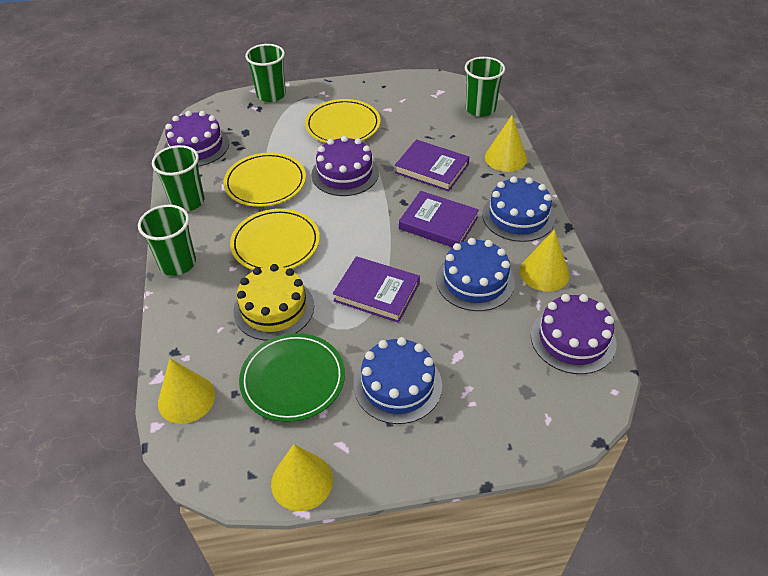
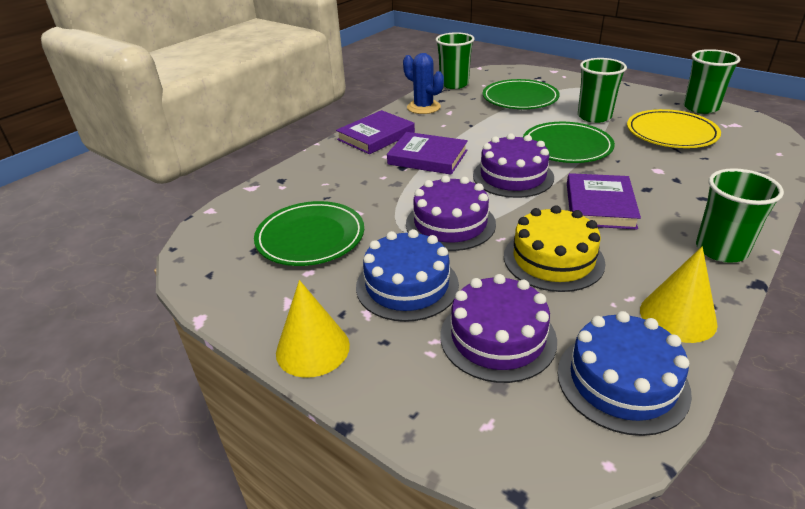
blue cactus: none = 0 -> [403,53,444,114] = 1
blue cake: [354,337,442,424] [436,238,515,311] [482,176,555,242] = 3 -> [356,229,459,322] [557,311,692,436] = 2
green plate: [239,333,345,422] = 1 -> [254,201,364,266] [483,79,560,109] [523,122,615,163] = 3
yellow cone: [158,358,215,424] [271,444,333,511] [485,115,527,172] [520,229,570,291] = 4 -> [276,280,350,378] [640,247,718,343] = 2
yellow plate: [223,152,306,207] [230,209,320,270] [305,99,380,143] = 3 -> [627,109,721,148] = 1

